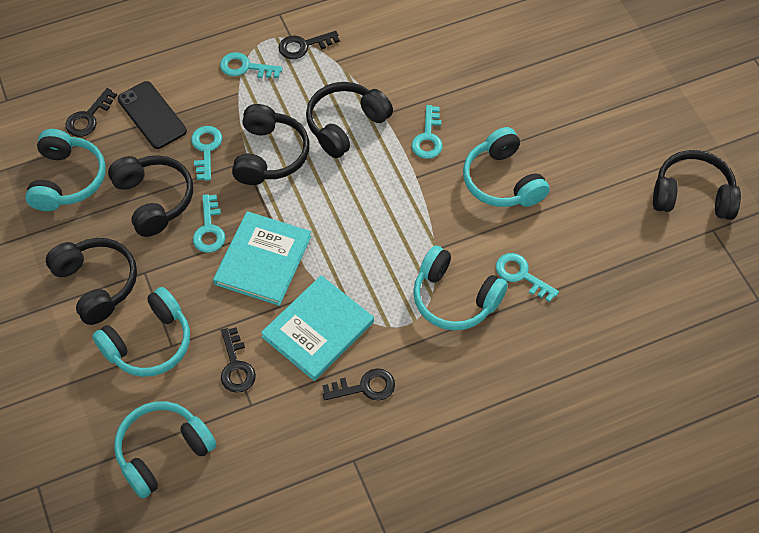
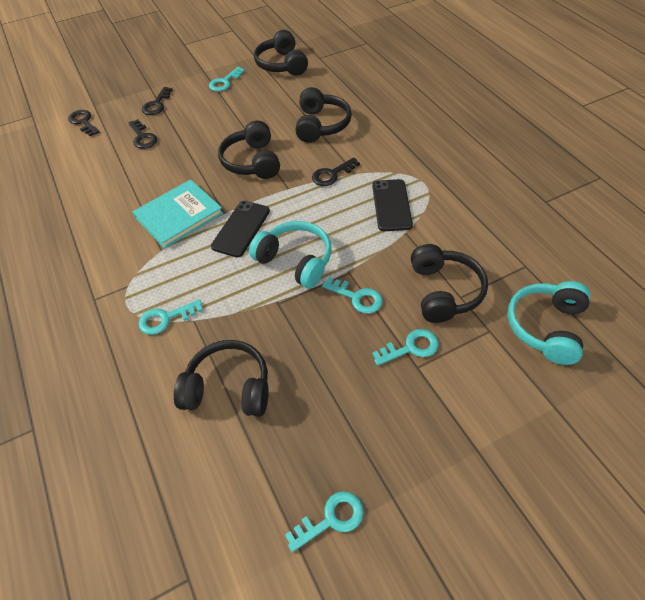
black phone: [117,81,187,149] = 1 -> [211,201,270,257] [372,179,413,231] = 2
turquoise book: [213,211,311,306] [261,275,374,381] = 2 -> [133,180,223,249] = 1
turquoise headphones: [25,129,106,211] [92,287,190,377] [114,401,216,499] [413,246,508,330] [463,127,550,207] = 5 -> [249,221,332,289] [508,281,591,365] = 2

